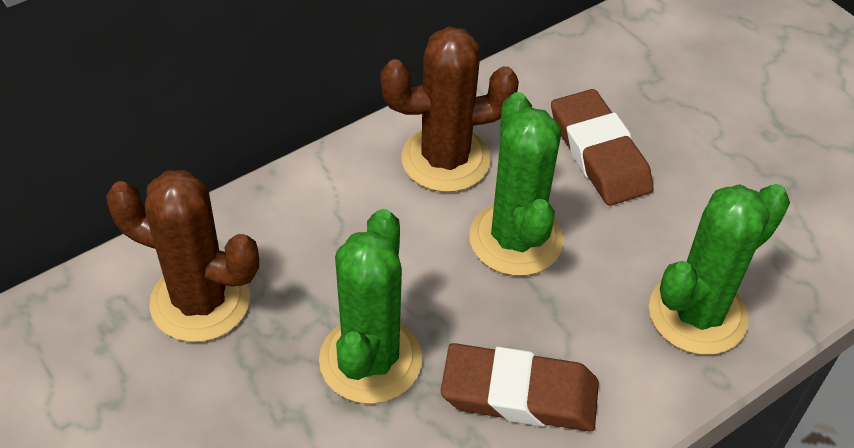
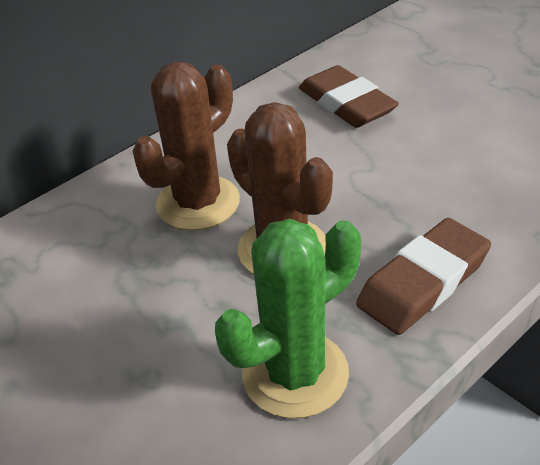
green cactus: [319,209,422,404] [469,92,564,276] [649,184,790,355] = 3 -> [215,219,361,418] = 1

